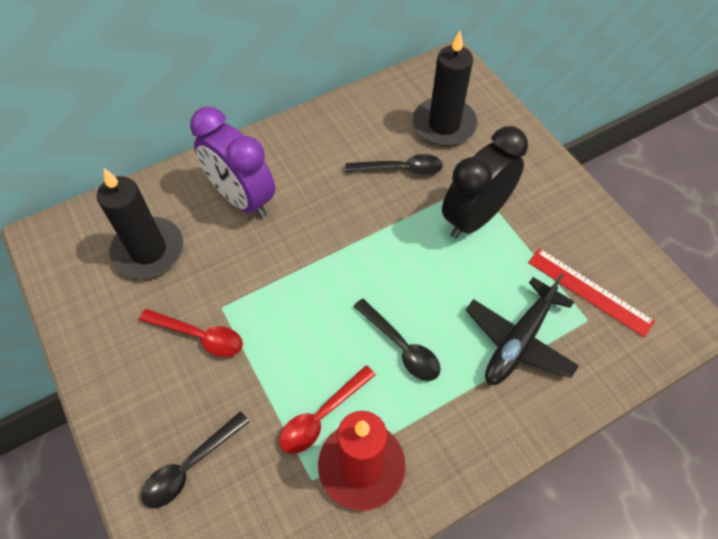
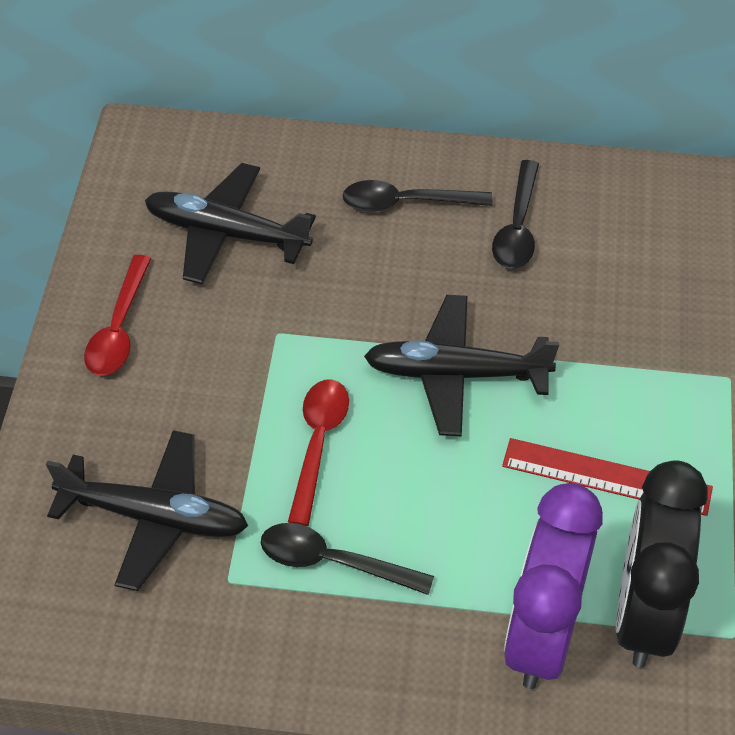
black candle: [97,168,183,279] [413,31,477,146] = 2 -> none = 0
black plane: [465,273,579,385] = 1 -> [46,430,248,591] [144,163,316,284] [364,295,559,436] = 3
red candle: [318,411,406,511] = 1 -> none = 0

